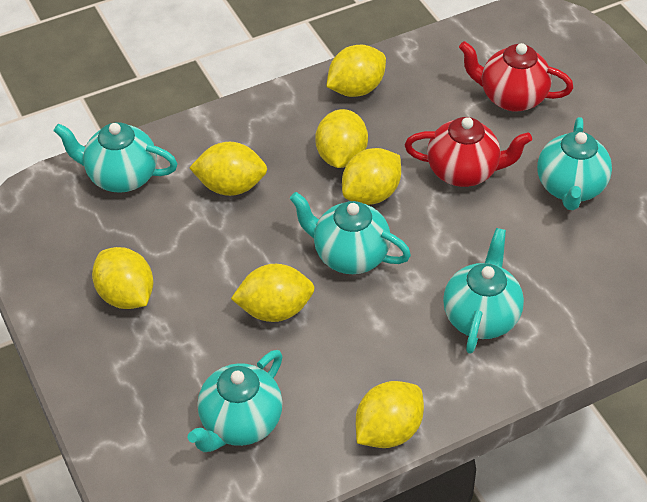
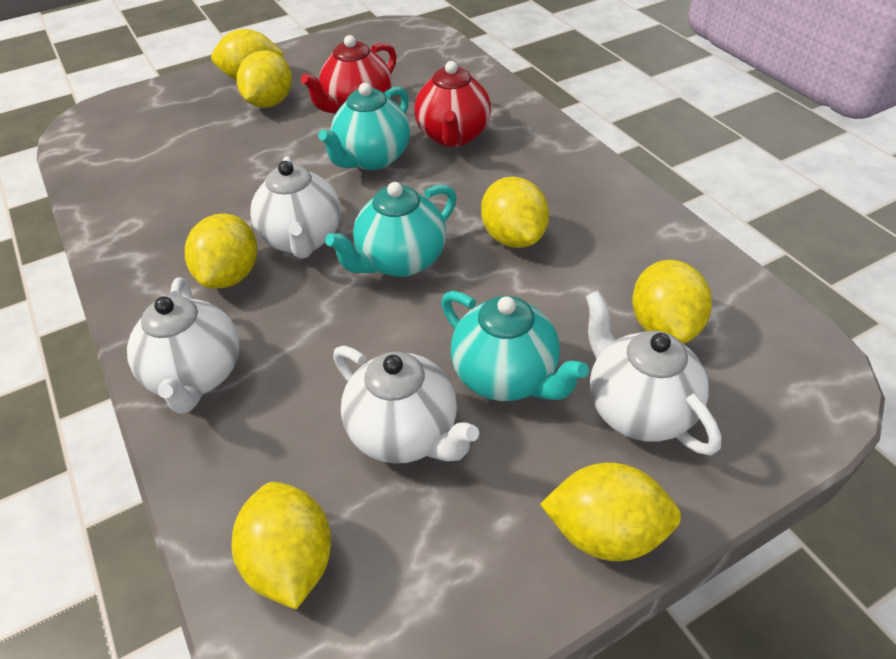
turquoise teapot: [53,122,178,193] [188,350,283,452] [290,192,411,274] [443,228,524,354] [537,117,612,210] = 5 -> [318,83,410,170] [325,182,457,277] [441,291,589,401] = 3
white teapot: none = 0 -> [127,277,239,414] [250,156,341,259] [333,346,479,464] [586,291,722,456] = 4

